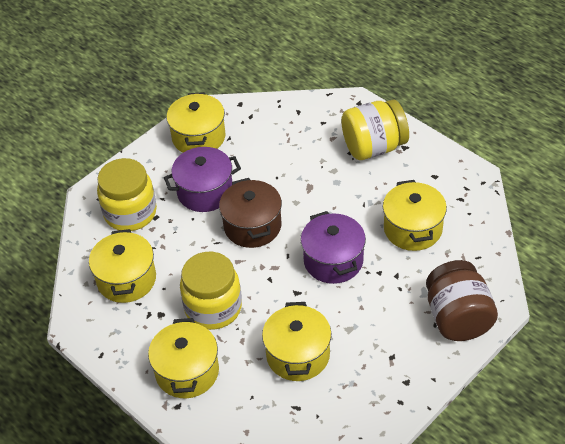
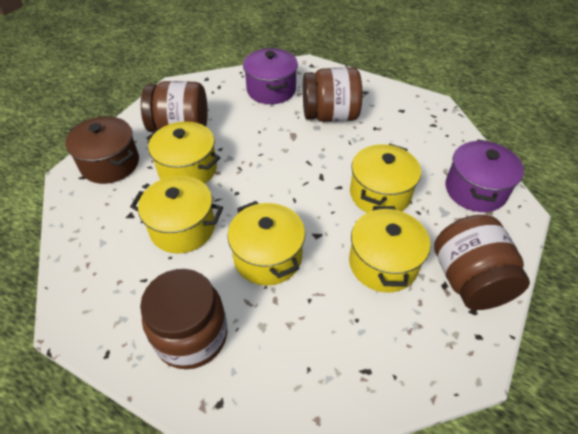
brown jar: [426,260,498,341] = 1 -> [140,269,227,369] [141,81,208,132] [303,67,362,122] [434,215,530,310] = 4
yellow jar: [97,158,157,231] [180,252,242,330] [341,99,409,160] = 3 -> none = 0

